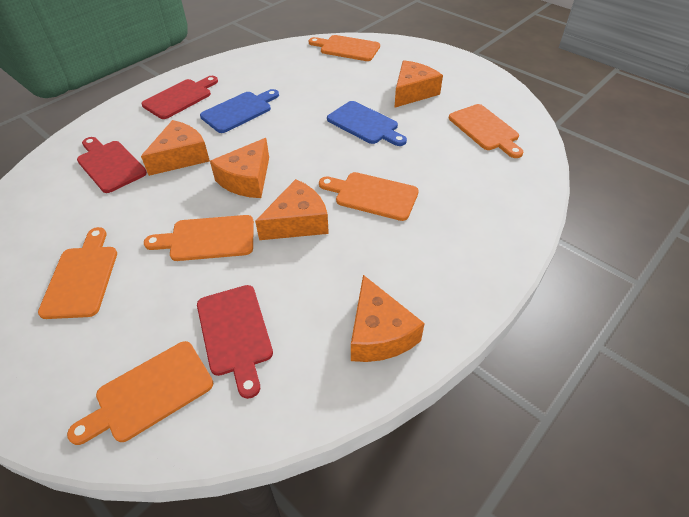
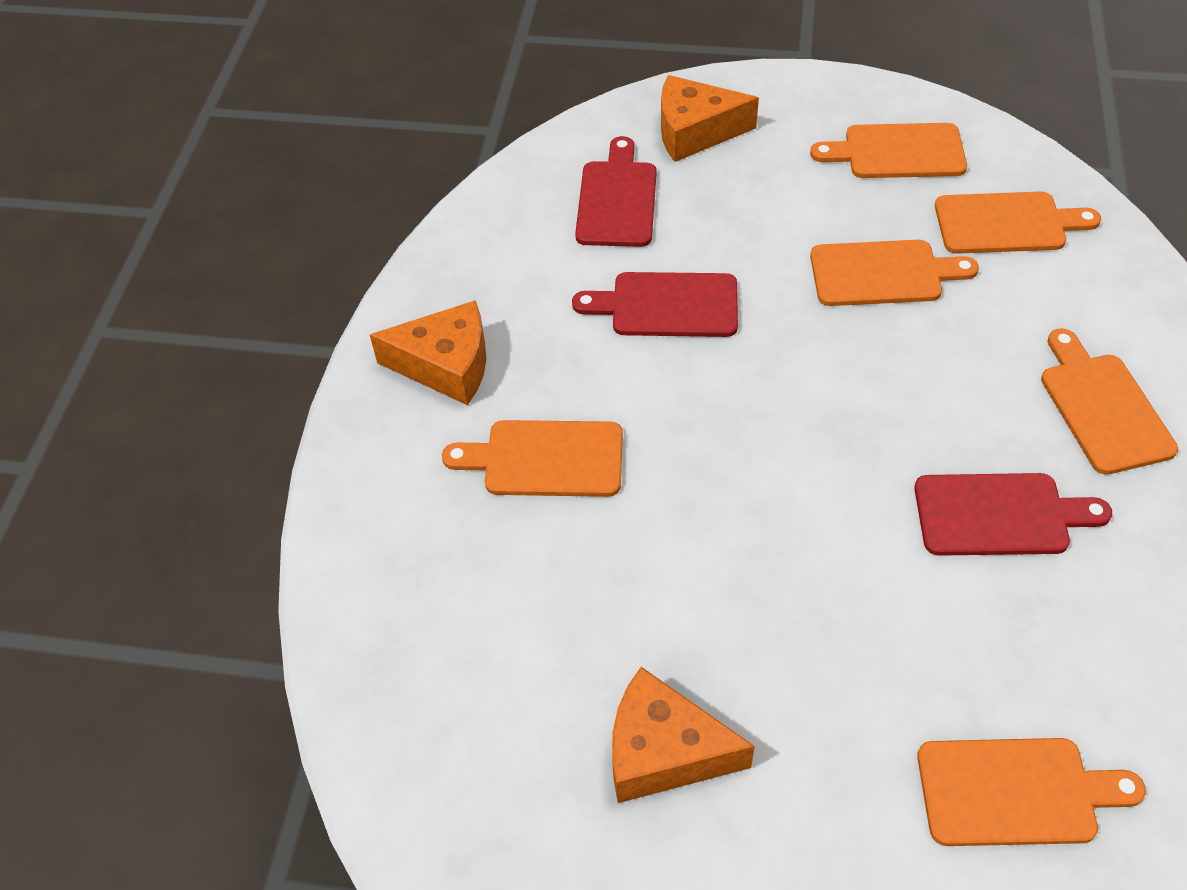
blue cutting board: [200,89,279,133] [327,101,407,146] = 2 -> none = 0
orange cheese: [141,120,210,176] [210,138,269,198] [255,179,329,240] [351,275,425,362] [394,60,443,108] = 5 -> [370,300,486,405] [612,667,755,803] [661,75,759,162] = 3

